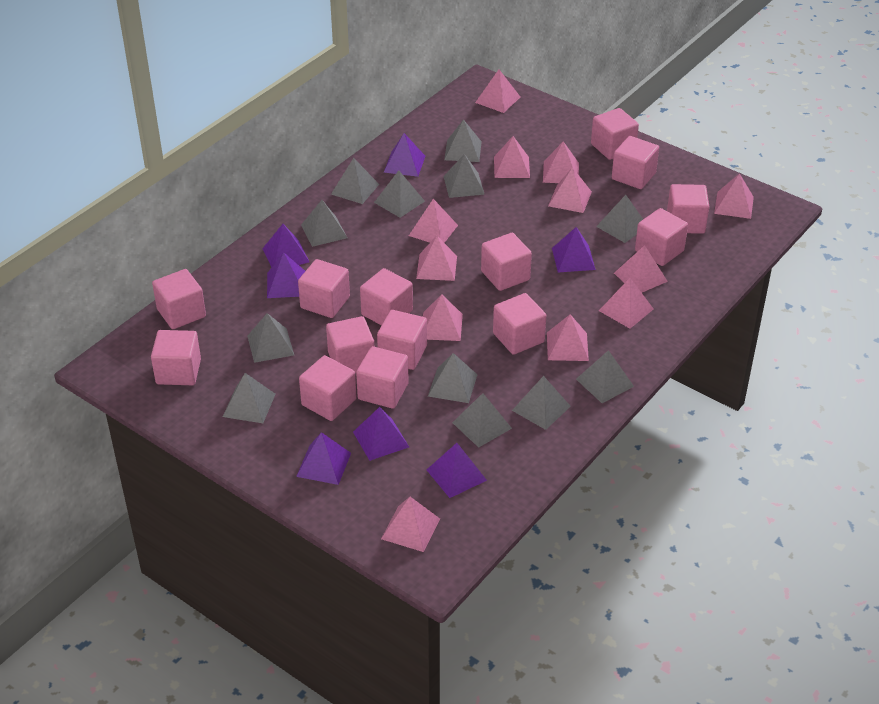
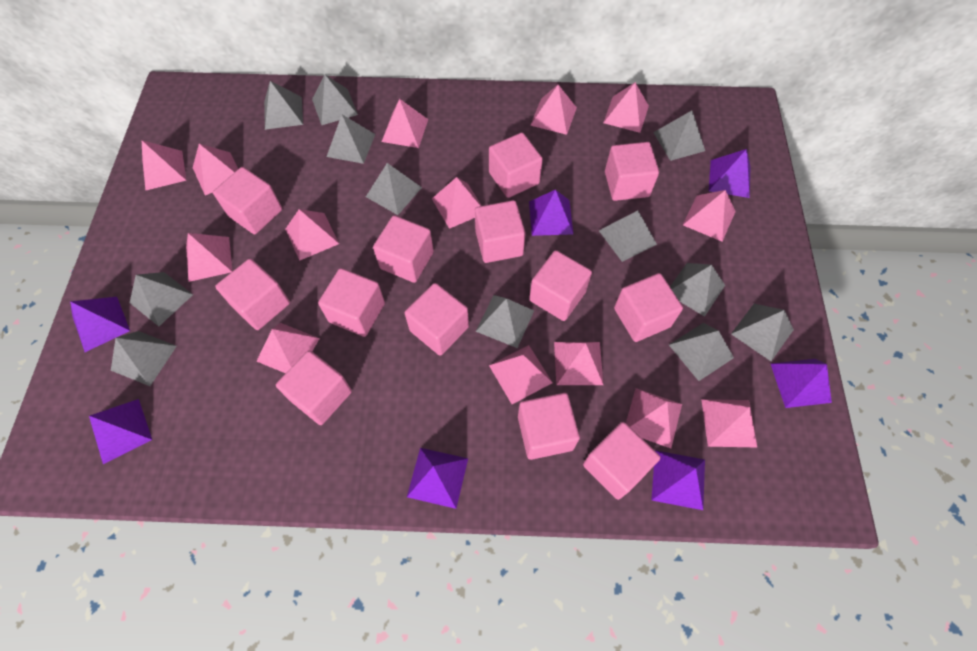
pink cube: [151,330,201,385] [152,269,206,329] [298,259,350,318] [299,355,357,421] [326,316,374,373] [356,346,409,409] [360,268,413,326] [377,310,427,370] [481,233,532,291] [493,293,546,355] [591,108,639,160] [612,136,659,189] [635,208,688,266] [667,184,709,234] = 14 -> [213,167,282,234] [215,259,290,330] [276,350,352,425] [318,268,385,337] [373,215,434,283] [405,283,469,356] [475,200,525,263] [489,133,543,198] [518,393,580,460] [529,250,592,321] [583,422,660,500] [605,142,659,201] [614,273,683,342] = 13
pink pyramid: [381,497,440,552] [409,199,458,243] [416,236,457,281] [423,294,463,341] [475,70,520,113] [494,136,530,178] [543,141,579,183] [547,314,589,361] [548,167,592,213] [599,278,653,328] [614,245,668,293] [714,173,754,219] = 12 -> [142,140,186,191] [186,233,232,282] [193,144,238,195] [256,323,320,373] [285,209,339,261] [382,99,428,148] [432,177,482,229] [489,345,553,404] [530,85,577,135] [554,342,603,385] [603,82,649,133] [626,388,682,448] [683,190,736,241] [701,399,757,447] = 14

